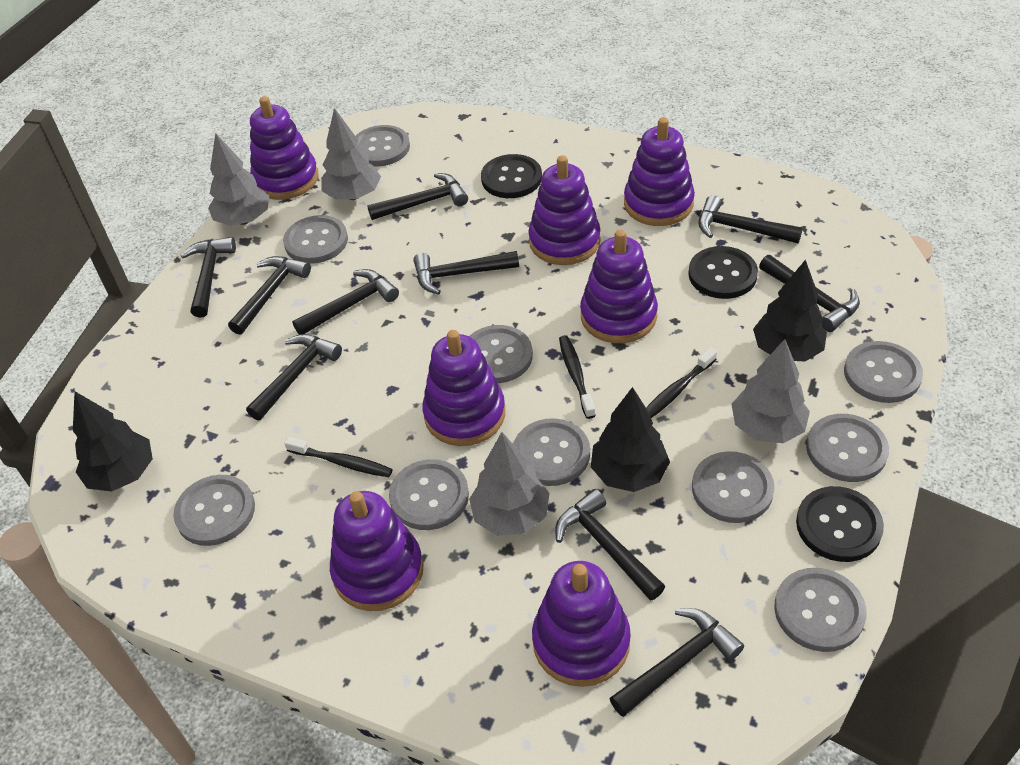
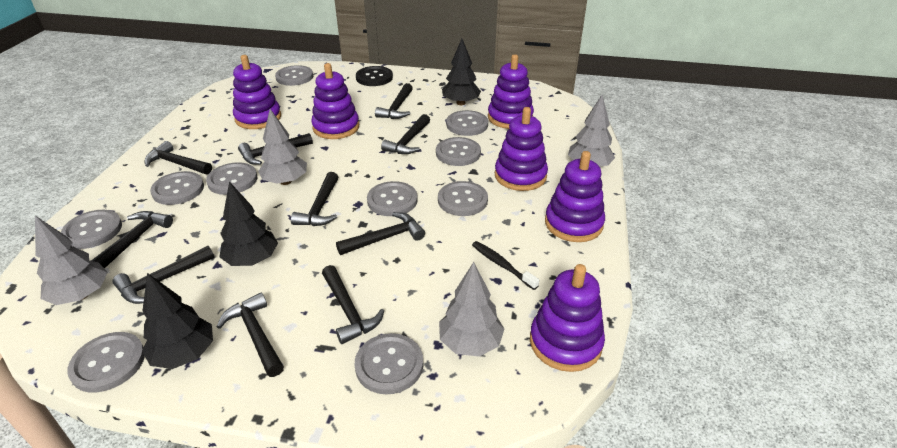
black button: [481,154,542,198] [688,246,758,299] [796,486,884,562] = 3 -> [356,66,393,86] = 1
black toothbrush: [284,437,393,477] [559,335,596,419] [646,348,717,418] = 3 -> [472,241,539,290] = 1
purple stacking toy: [250,96,319,200] [330,491,424,611] [422,330,505,446] [528,155,600,265] [532,561,631,687] [580,230,658,343] [624,117,695,226] = 7 -> [233,55,281,129] [311,63,359,139] [488,54,534,129] [495,107,548,191] [530,264,605,372] [545,151,605,242] = 6

